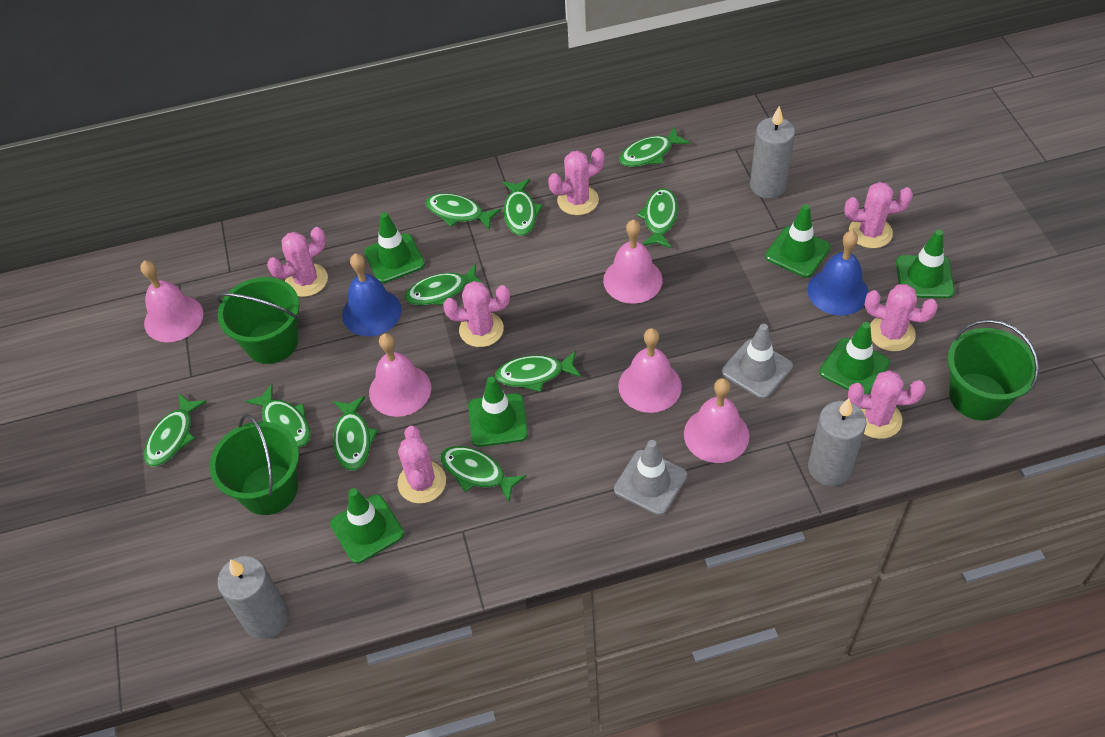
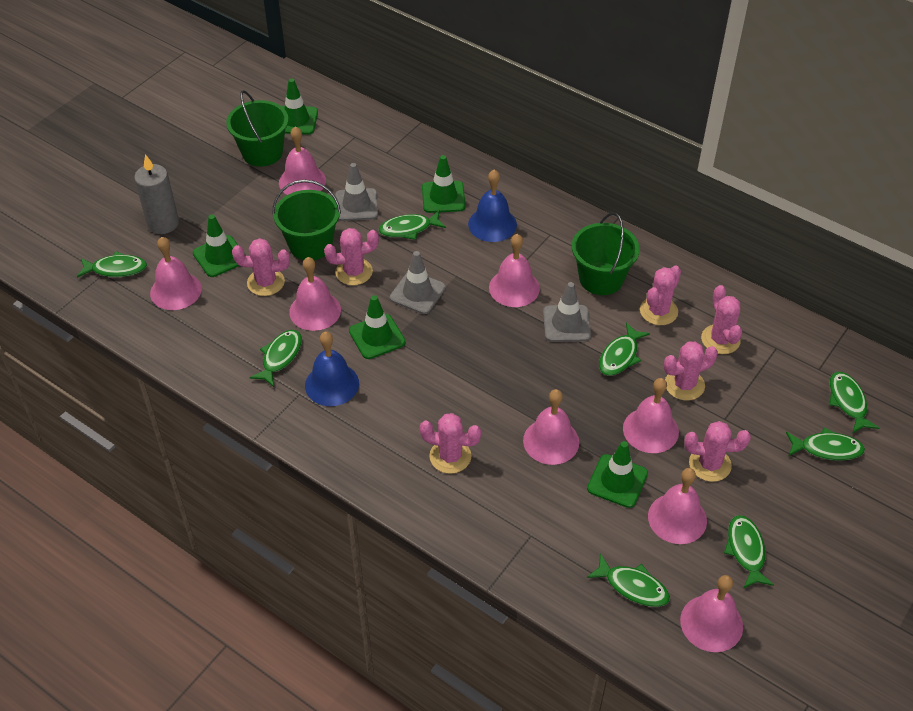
green fish: [144,393,207,466] [245,384,311,447] [333,396,378,471] [405,264,486,305] [425,193,501,230] [440,446,526,502] [495,351,581,392] [502,179,543,236] [619,127,690,167] [637,188,678,248] = 10 -> [77,251,147,278] [249,330,302,387] [379,211,446,240] [587,553,670,607] [599,323,650,376] [724,515,774,589] [786,427,865,461] [829,372,879,434] = 8
green traffic cone: [330,488,404,564] [364,212,425,283] [468,377,528,447] [765,204,831,278] [819,322,890,394] [896,229,955,298] = 6 -> [193,215,246,277] [282,78,318,135] [349,295,406,359] [422,155,465,213] [587,441,648,508] = 5
grey candle: [217,556,289,639] [750,106,795,199] [808,398,867,486] = 3 -> [134,154,179,234] = 1
grey traffic cone: [614,440,687,515] [722,324,793,399] = 2 -> [335,163,378,221] [390,251,446,314] [543,282,591,342] = 3
pink bell: [140,260,203,342] [369,333,431,417] [603,220,663,304] [618,328,682,413] [684,378,749,463] = 5 -> [150,237,202,310] [279,126,326,195] [289,257,341,331] [489,234,540,307] [523,389,579,465] [623,378,679,453] [648,468,707,544] [680,575,743,652] = 8

